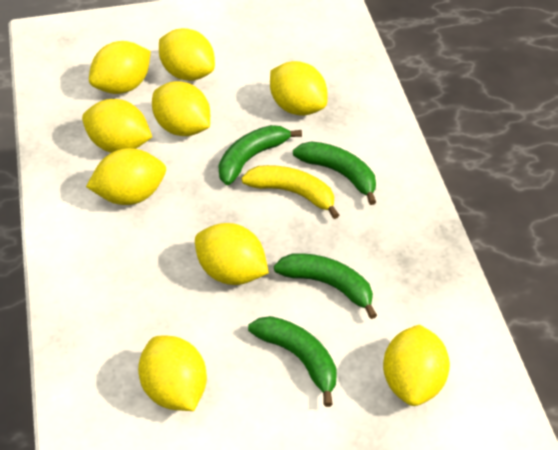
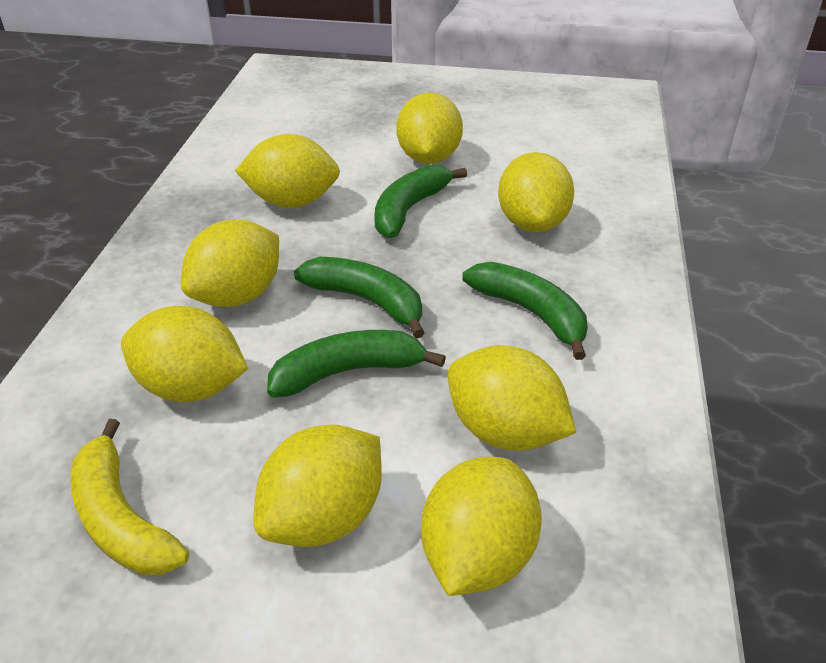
yellow lemon: [82,99,152,153] [86,148,166,205] [89,41,151,94] [138,335,207,411] [152,81,210,136] [159,28,215,81] [195,223,269,285] [270,61,328,116] [383,325,450,406] = 9 -> [121,306,248,402] [181,220,279,307] [235,134,340,208] [253,424,382,547] [396,92,463,164] [421,457,542,596] [448,345,576,451] [498,152,574,232] = 8

